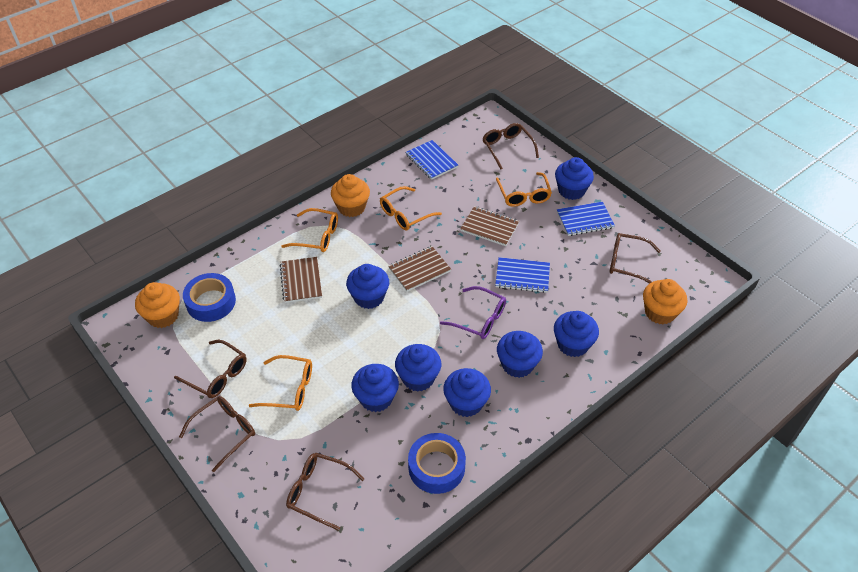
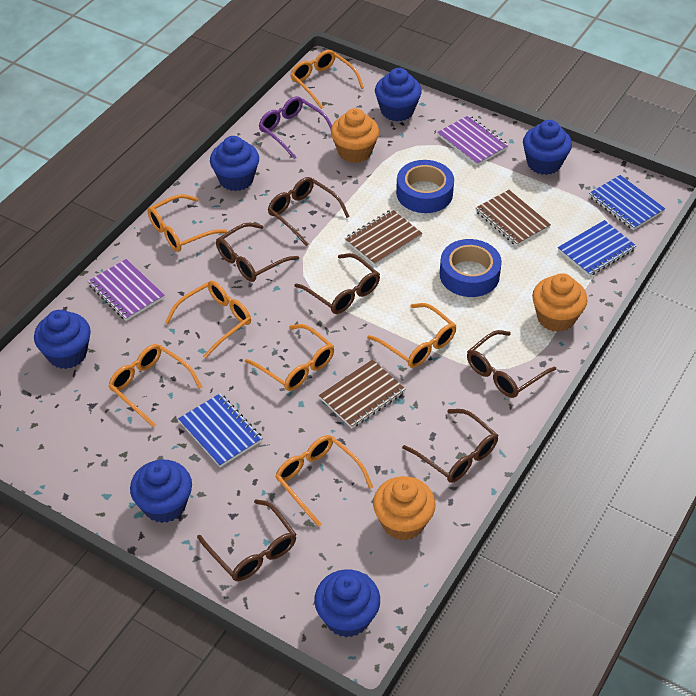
blue cupcake: [346,264,389,309] [351,364,399,412] [395,344,441,392] [443,368,491,417] [497,331,543,378] [554,311,599,357] [555,157,594,200] = 7 -> [34,310,91,369] [130,460,192,523] [210,136,259,191] [314,569,380,637] [375,68,422,122] [523,120,572,175] = 6
brown glasses: [174,340,247,398] [179,396,255,472] [286,453,364,531] [482,123,539,169] [610,233,661,284] = 5 -> [197,499,296,581] [216,222,299,282] [268,177,350,246] [294,253,380,314] [402,409,498,483] [467,330,556,398] = 6
orange glasses: [249,355,312,411] [281,208,338,252] [380,186,442,231] [496,172,552,207] = 4 -> [108,344,202,427] [148,194,228,252] [165,281,251,359] [245,324,334,391] [275,435,373,527] [290,50,364,109] [367,303,457,368] = 7
purple notebook: none = 0 -> [88,259,165,321] [437,115,509,166] = 2

